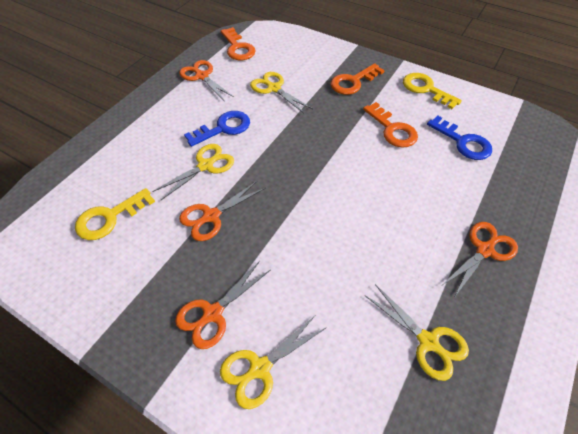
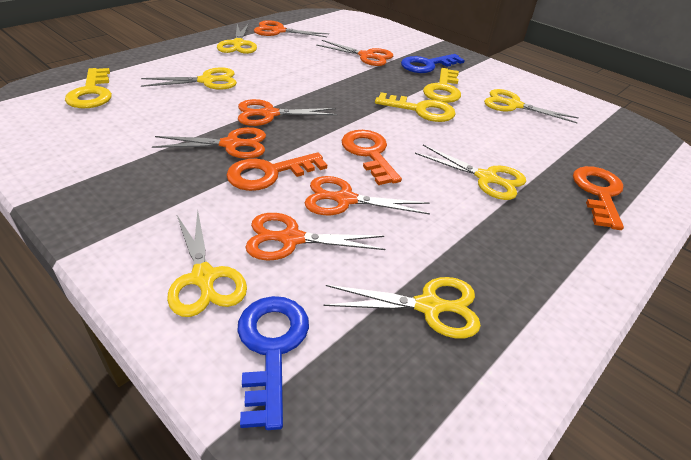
orange scissors: [175,261,270,349] [179,60,234,100] [179,180,266,241] [441,222,518,296] = 4 -> [152,127,266,159] [238,99,338,126] [245,213,385,261] [254,20,329,37] [305,176,430,215] [316,40,393,66] = 6
yellow key: [75,188,155,240] [403,73,462,109] = 2 -> [65,68,112,108] [375,92,456,122] [423,68,461,103] = 3
yellow scissors: [152,144,234,200] [220,315,327,409] [250,72,313,114] [364,284,469,381] = 4 -> [141,67,237,90] [167,210,247,317] [217,23,257,54] [324,277,481,338] [415,145,526,200] [484,89,579,123] = 6

